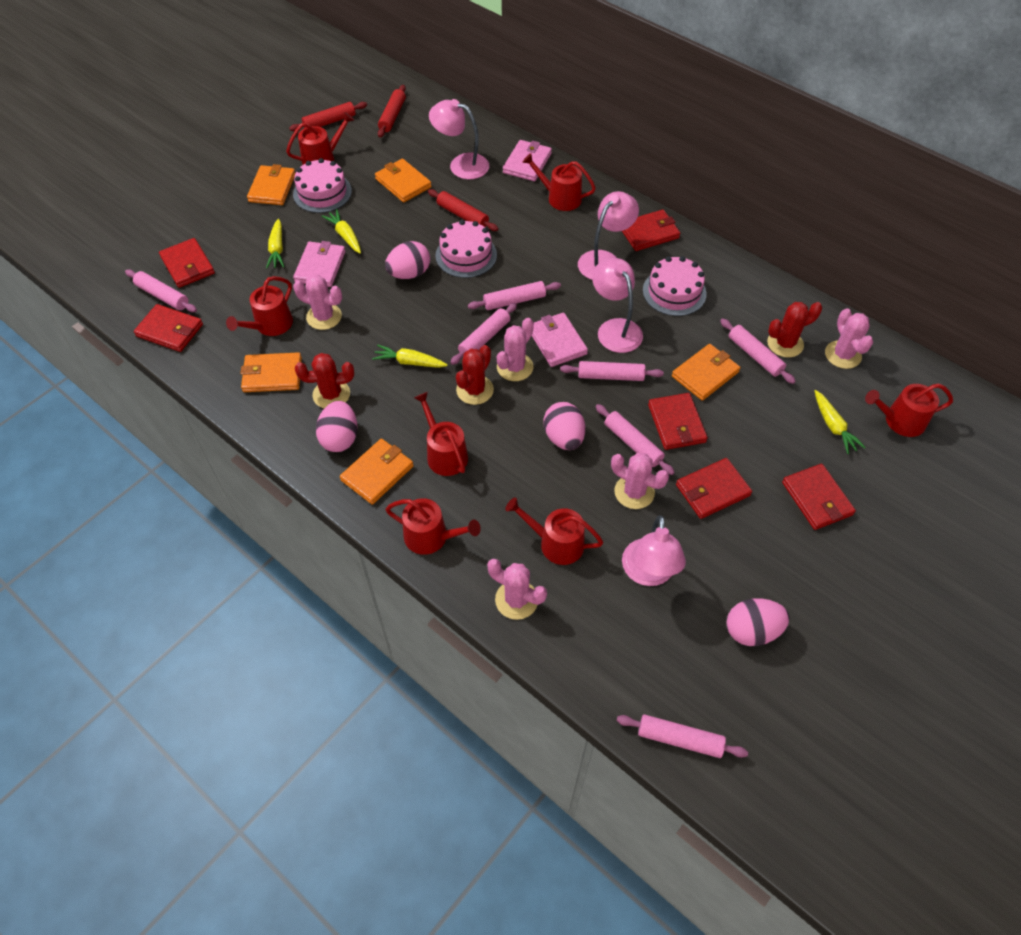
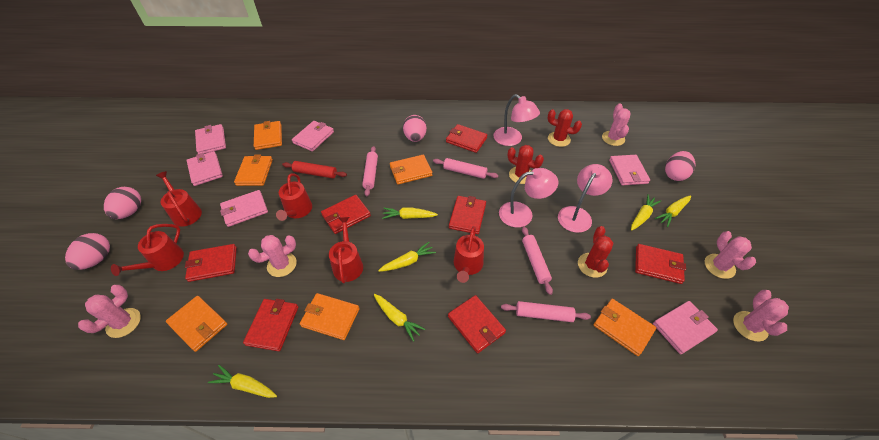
orange wallet: [240,352,302,392] [247,164,295,205] [340,439,414,505] [375,159,432,203] [672,344,740,401] = 5 -> [166,296,227,352] [234,154,273,186] [254,121,282,150] [300,293,359,340] [390,155,432,185] [593,299,656,356] = 6
pink cake: [293,158,352,213] [435,220,497,278] [643,256,707,316] = 3 -> none = 0
pink lamp: [429,99,489,179] [578,191,639,280] [592,258,643,353] [622,515,686,586] = 4 -> [493,94,540,146] [499,168,558,227] [558,164,613,233] = 3
pink rolling pin: [125,270,197,312] [450,303,517,365] [468,281,561,310] [560,361,664,381] [596,404,675,475] [617,714,748,758] [720,318,796,384] = 7 -> [362,146,378,196] [433,158,499,179] [501,301,591,322] [522,227,553,295] = 4
pink wallet: [293,241,345,287] [503,140,552,181] [532,312,588,367] = 3 -> [186,151,223,186] [195,124,226,154] [220,190,268,227] [292,121,334,152] [609,155,650,185] [653,301,718,354] = 6
red rolling pin: [289,102,367,131] [378,85,406,138] [428,189,498,231] = 3 -> [282,161,347,178] = 1
red wallet: [134,304,203,352] [159,238,215,288] [622,210,681,251] [648,393,708,450] [676,458,752,519] [782,464,856,530] = 6 -> [185,244,237,282] [243,299,298,351] [321,195,371,234] [446,124,487,153] [448,295,506,354] [449,196,486,234] [635,244,686,284] = 7
red watering can: [226,276,293,336] [286,112,354,165] [386,498,481,555] [414,392,468,476] [505,498,603,565] [522,153,596,211] [865,383,953,437] = 7 -> [111,224,184,276] [156,171,202,227] [276,173,312,221] [329,217,363,284] [454,226,484,283] = 5
yellow carrot: [266,219,284,269] [322,209,361,254] [372,345,448,368] [815,390,866,454] = 4 -> [208,365,277,398] [374,294,425,342] [378,242,436,272] [382,207,438,219] [631,194,661,231] [655,195,691,227] = 6

